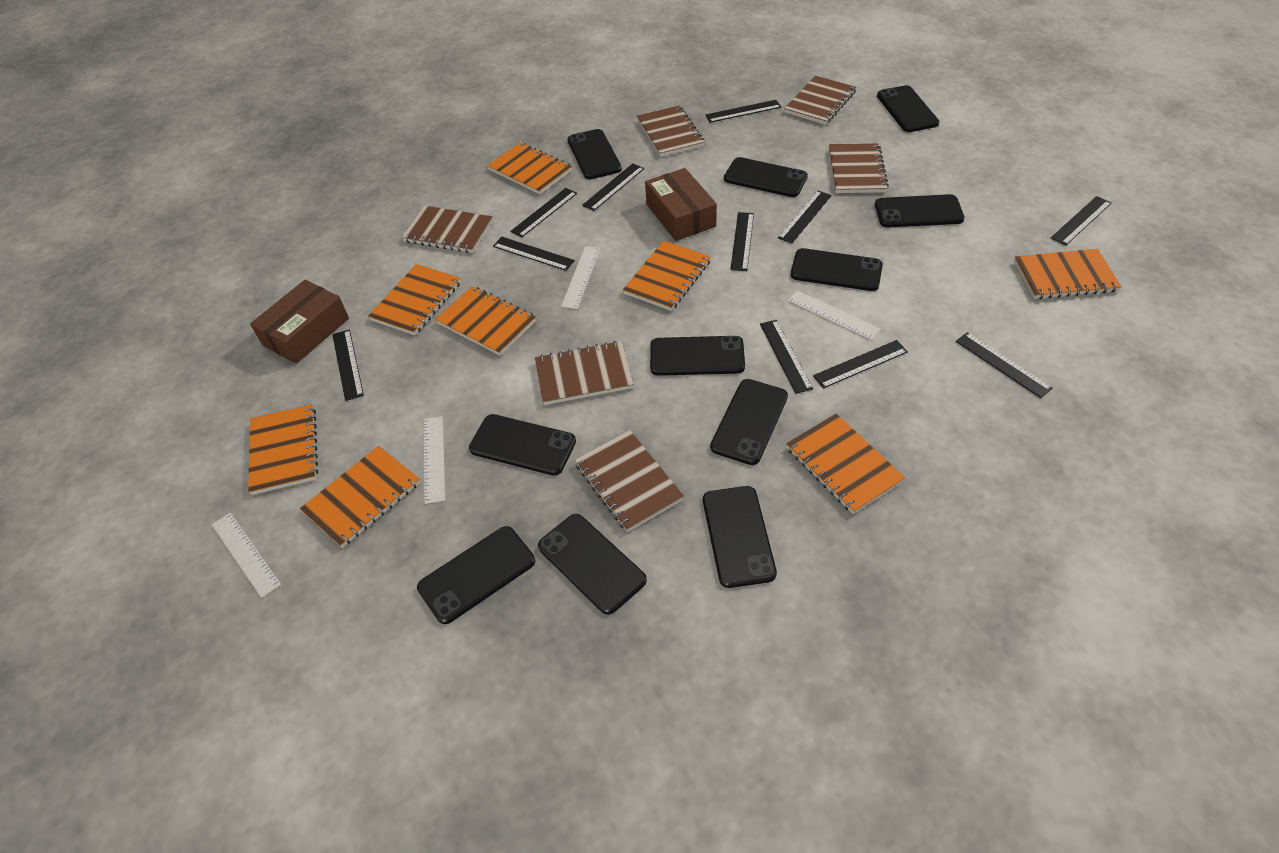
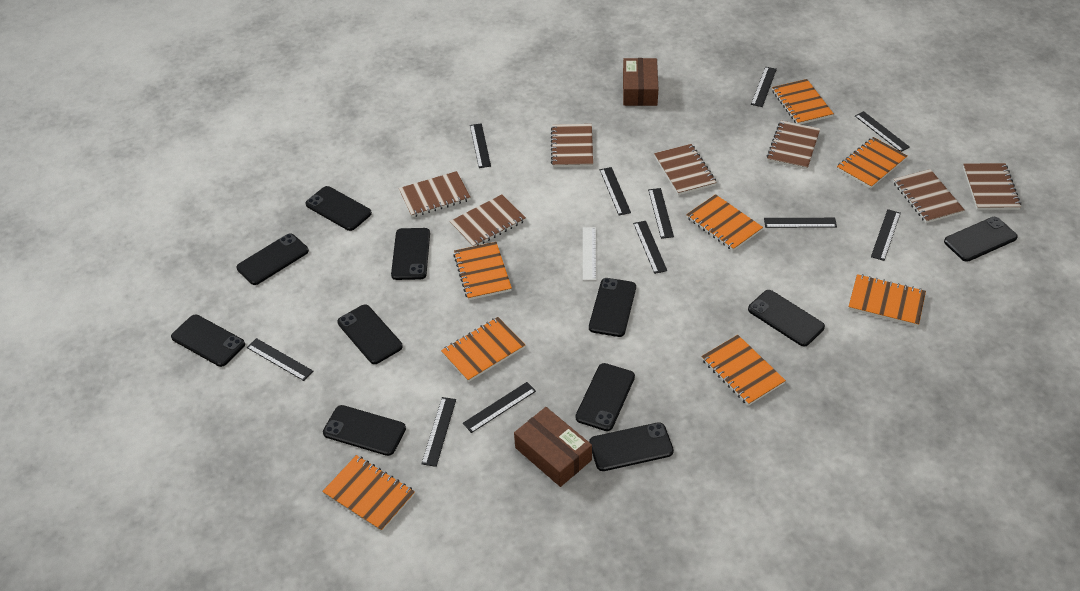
brown notebook: [402,206,493,253] [535,341,634,405] [575,430,684,532] [637,105,705,157] [784,75,856,125] [829,143,889,193] = 6 -> [399,171,471,217] [450,195,526,247] [551,124,593,167] [654,144,717,195] [767,120,820,170] [893,169,965,223] [963,163,1021,210] = 7
white ruler: [212,513,281,598] [424,416,445,504] [561,246,600,309] [788,290,880,340] = 4 -> [583,227,596,280] = 1

